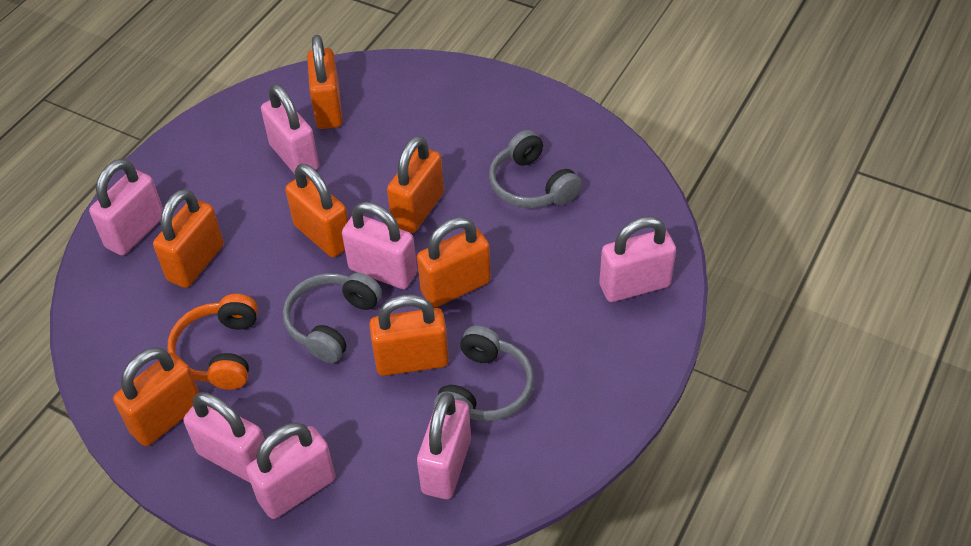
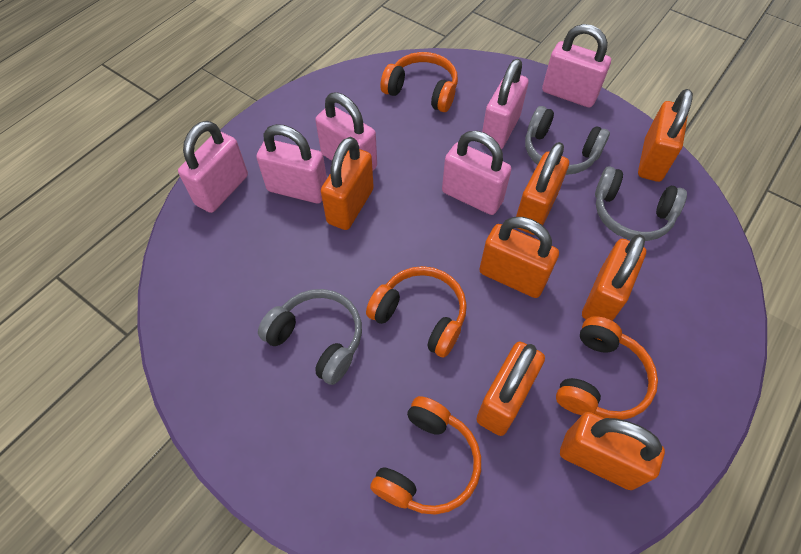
orange headphones: [168,294,258,390] = 1 -> [366,266,467,358] [370,396,481,515] [380,52,458,112] [556,316,658,420] = 4
pink padlock: [89,159,163,256] [183,392,265,483] [246,423,335,519] [261,84,319,174] [342,202,417,289] [417,393,471,499] [599,216,676,302] = 7 -> [178,121,248,213] [256,124,327,203] [315,92,377,170] [442,131,511,215] [482,59,529,150] [542,24,611,108] = 6

